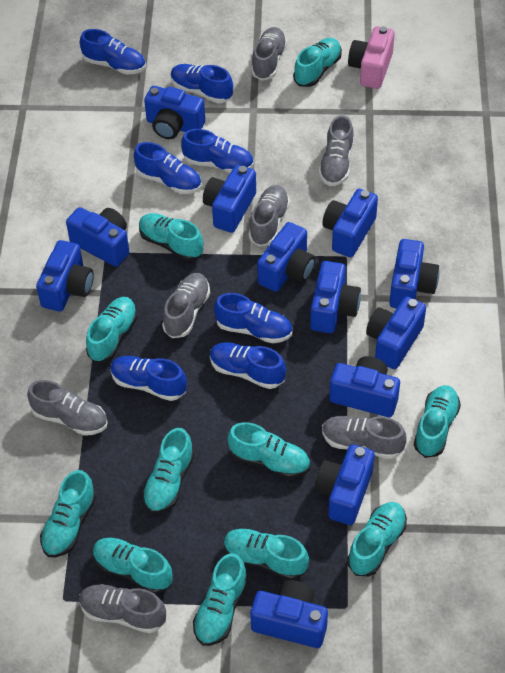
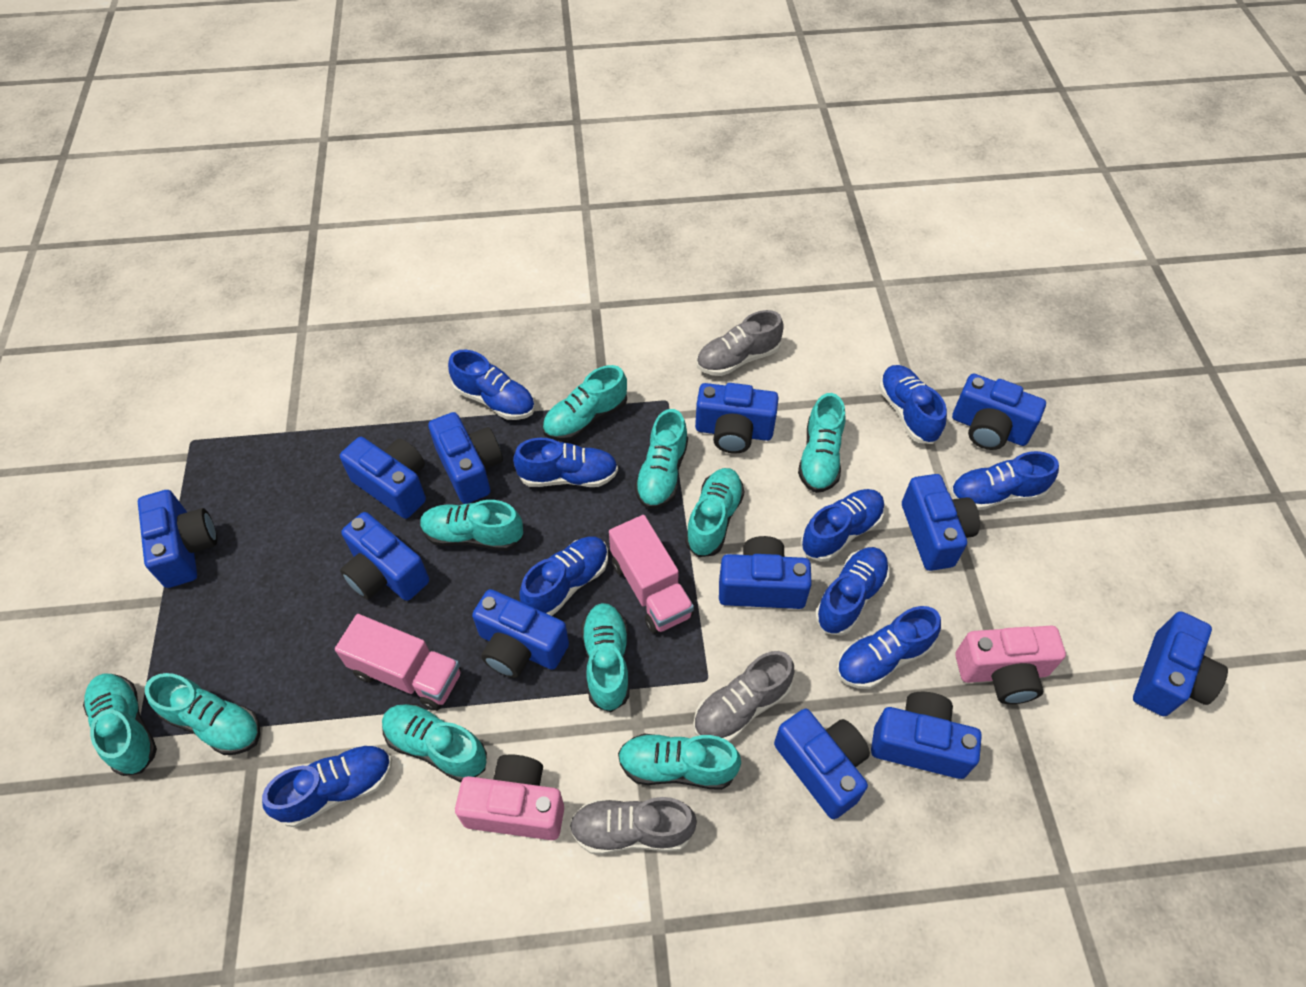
blue shoe: [80,29,146,75] [110,356,187,401] [134,142,202,194] [171,64,233,103] [181,129,254,173] [210,342,286,389] [214,293,292,344] = 7 -> [262,744,392,827] [448,350,535,420] [513,438,618,487] [519,536,608,616] [801,489,885,562] [815,547,890,636] [836,606,941,689] [879,365,947,444] [950,451,1059,510] = 9
grey shoe: [27,380,107,436] [79,584,166,633] [162,273,210,338] [249,185,290,247] [251,27,287,81] [318,115,354,186] [322,416,407,459] = 7 -> [569,797,697,854] [693,651,795,742] [696,310,784,376] = 3
pink camera: [348,26,395,89] = 1 -> [455,755,564,840] [955,626,1066,704] = 2
pink truck: none = 0 -> [335,614,461,711] [609,515,694,634] = 2
turquoise shoe: [40,470,96,557] [86,297,137,363] [93,538,173,594] [139,213,204,261] [142,428,194,513] [193,553,248,646] [224,529,309,580] [228,422,310,478] [293,38,342,87] [347,502,407,576] [414,385,461,458] = 11 -> [83,673,157,776] [145,673,260,755] [382,704,487,782] [420,500,524,551] [542,365,627,441] [581,603,630,712] [618,733,741,790] [635,409,688,509] [685,468,744,557] [798,393,846,493] = 10

